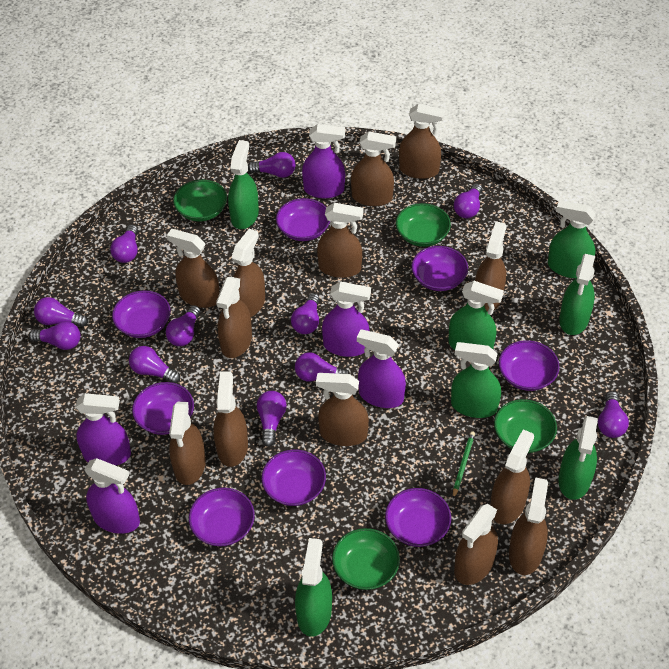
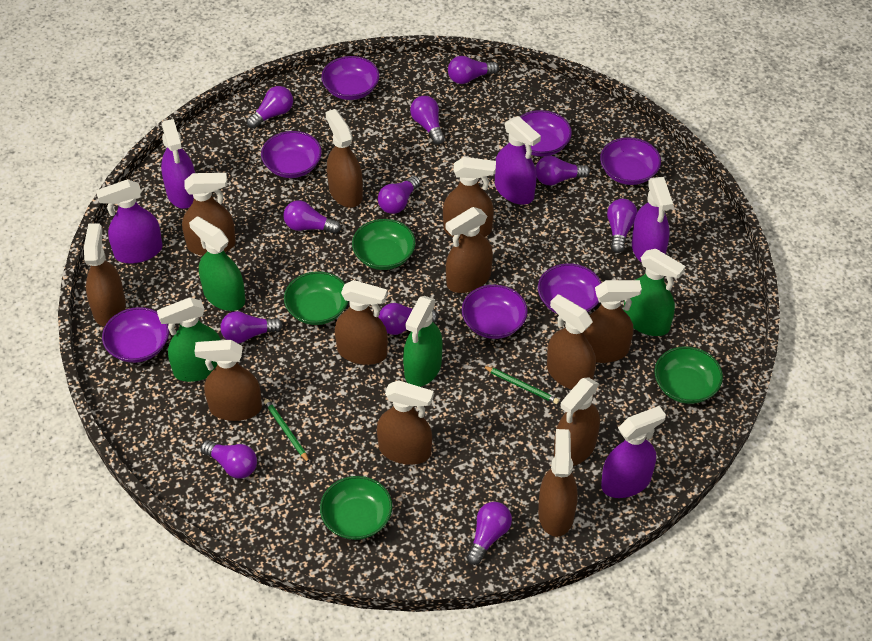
brown spray bottle: [167,229,219,308] [169,402,206,485] [213,372,248,467] [216,277,252,358] [232,229,265,317] [316,373,369,446] [317,203,363,278] [351,131,396,206] [399,104,445,179] [454,504,498,585] [475,221,506,312] [490,429,534,524] [509,477,548,575] = 13 -> [84,223,126,327] [182,173,236,256] [194,340,262,421] [325,109,363,208] [335,280,388,365] [377,380,434,465] [443,157,496,239] [446,207,493,293] [538,429,578,537] [547,294,596,389] [554,377,600,466] [584,280,642,363] = 12
green pencil: [453,431,475,499] = 1 -> [264,399,309,463] [483,366,559,404] = 2
green spray bottle: [228,140,259,229] [295,538,332,637] [448,281,504,350] [451,342,501,418] [548,200,595,278] [558,416,598,500] [559,254,595,335] = 7 -> [157,297,221,382] [189,216,245,311] [403,296,443,387] [623,249,685,336] = 4
purple bowl: [112,290,170,338] [132,382,194,435] [189,488,255,547] [262,450,326,506] [276,198,330,241] [385,488,451,547] [412,246,468,291] [499,340,560,391] = 8 -> [102,307,169,363] [261,131,322,178] [321,56,380,100] [462,285,528,339] [520,110,572,157] [538,263,601,314] [600,137,661,185] = 7

